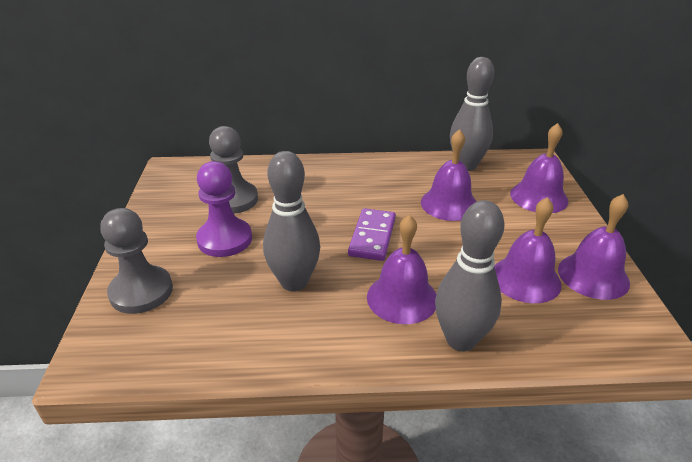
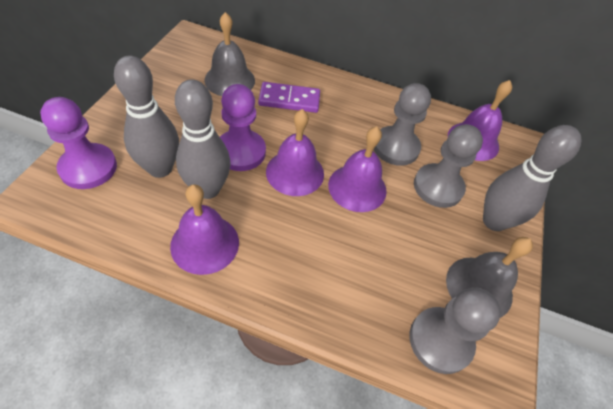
grey bell: none = 0 -> [204,12,255,96] [446,237,533,318] = 2
grey pawn: [100,208,173,314] [209,126,258,214] = 2 -> [374,83,431,166] [409,287,501,374] [414,124,483,208] = 3
purple bell: [367,215,437,324] [421,129,477,221] [494,197,562,303] [510,123,569,213] [558,194,630,300] = 5 -> [170,184,239,275] [266,109,324,196] [328,126,387,212] [448,80,512,161] = 4
purple pawn: [196,161,252,257] = 1 -> [40,97,117,189] [220,84,266,171] = 2

